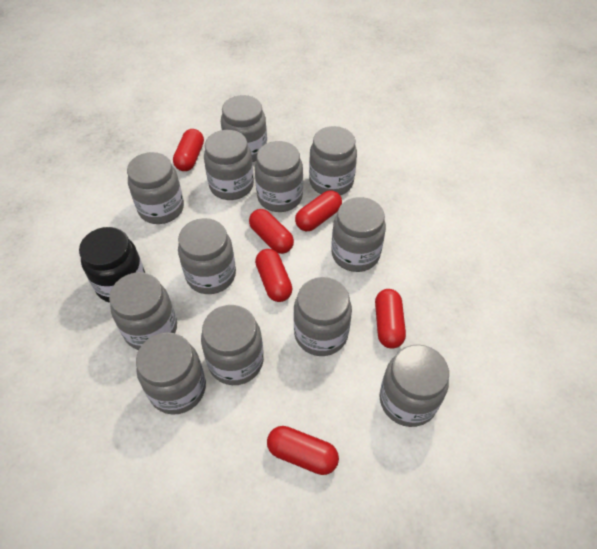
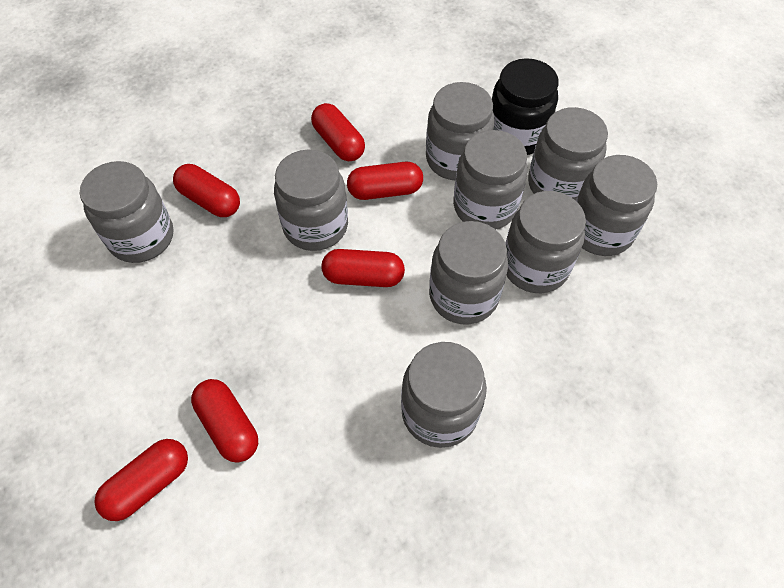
grey jar: [109,272,177,350] [127,152,184,224] [136,332,206,415] [178,218,236,294] [201,305,264,385] [204,130,254,200] [221,95,267,162] [255,141,303,212] [294,277,352,356] [309,126,357,195] [331,197,386,272] [379,344,449,427] = 12 -> [80,161,173,263] [274,150,348,251] [401,342,487,448] [426,82,495,180] [429,221,508,325] [453,130,528,230] [505,191,586,293] [528,107,608,201] [576,155,657,256] = 9

